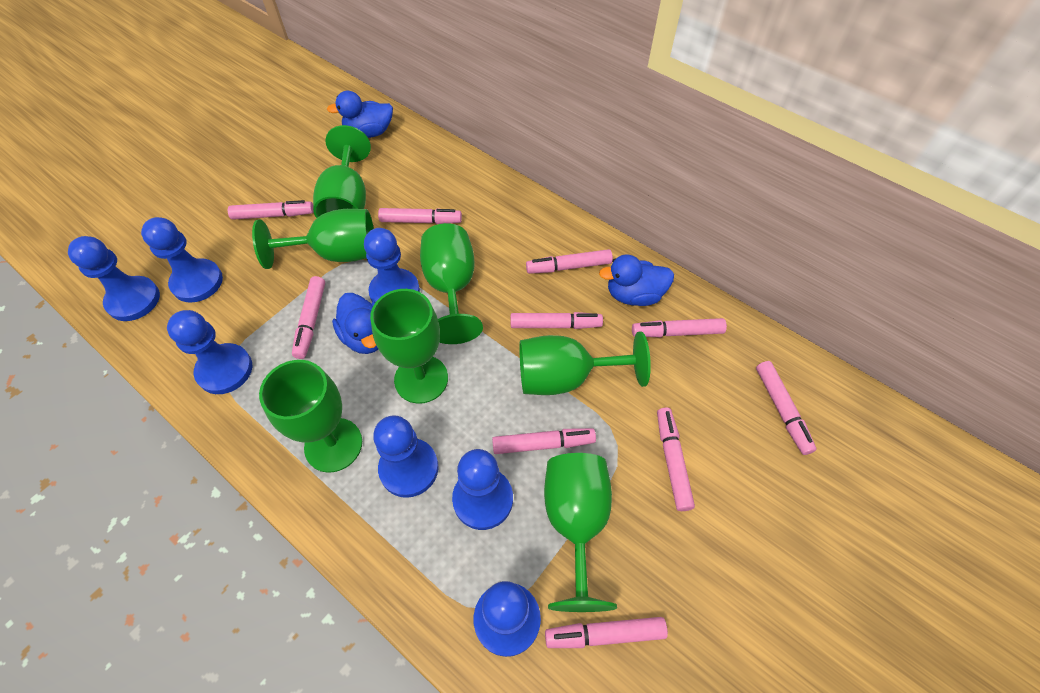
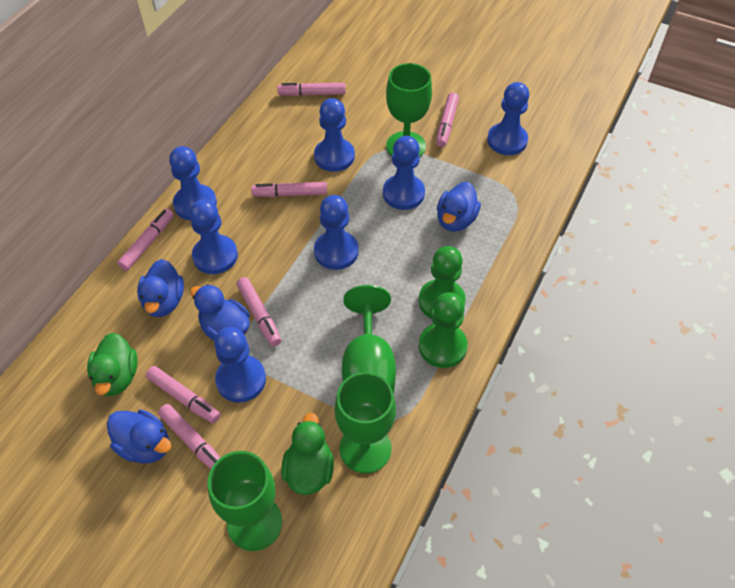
blue duck: [327,91,393,138] [332,293,378,354] [599,254,674,306] = 3 -> [107,410,171,464] [137,259,184,317] [190,284,250,341] [437,182,481,232] = 4
green duck: none = 0 -> [87,333,138,396] [281,413,334,495] = 2
green goblet: [252,209,374,269] [259,360,362,473] [313,125,371,218] [370,289,448,404] [420,223,483,344] [519,331,651,395] [544,453,617,612] = 7 -> [208,451,282,551] [335,372,396,474] [342,285,396,394] [386,63,432,157] = 4
green pawn: none = 0 -> [419,246,466,319] [419,292,468,368] = 2
pink marker: [228,200,314,220] [292,276,325,359] [378,208,462,224] [492,428,596,454] [511,312,603,329] [526,249,613,274] [545,617,668,648] [632,318,727,337] [657,408,695,511] [756,361,817,455] = 10 -> [117,209,174,271] [146,366,220,423] [158,404,221,469] [236,277,281,346] [251,182,327,197] [278,83,346,96] [436,93,459,147] = 7

